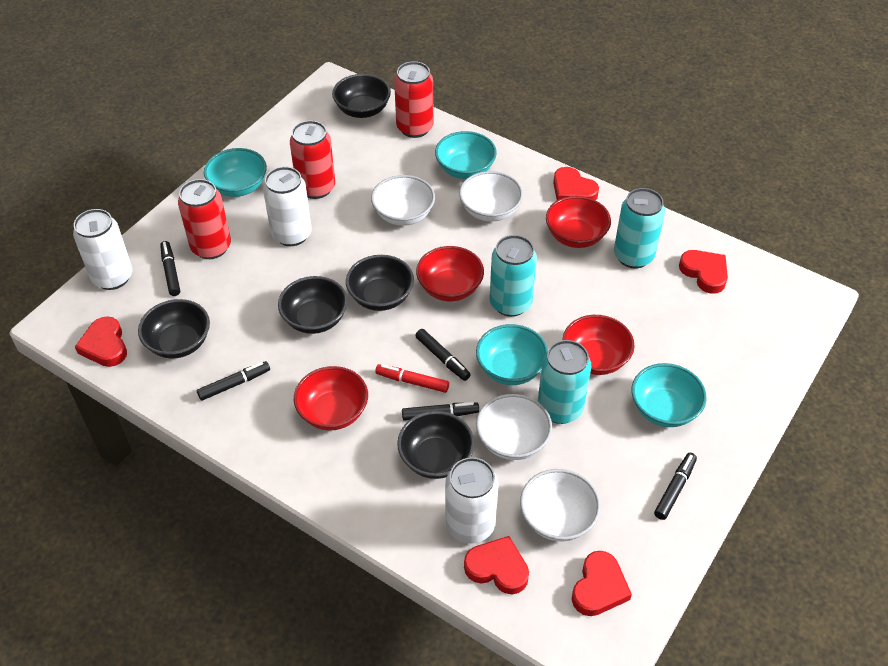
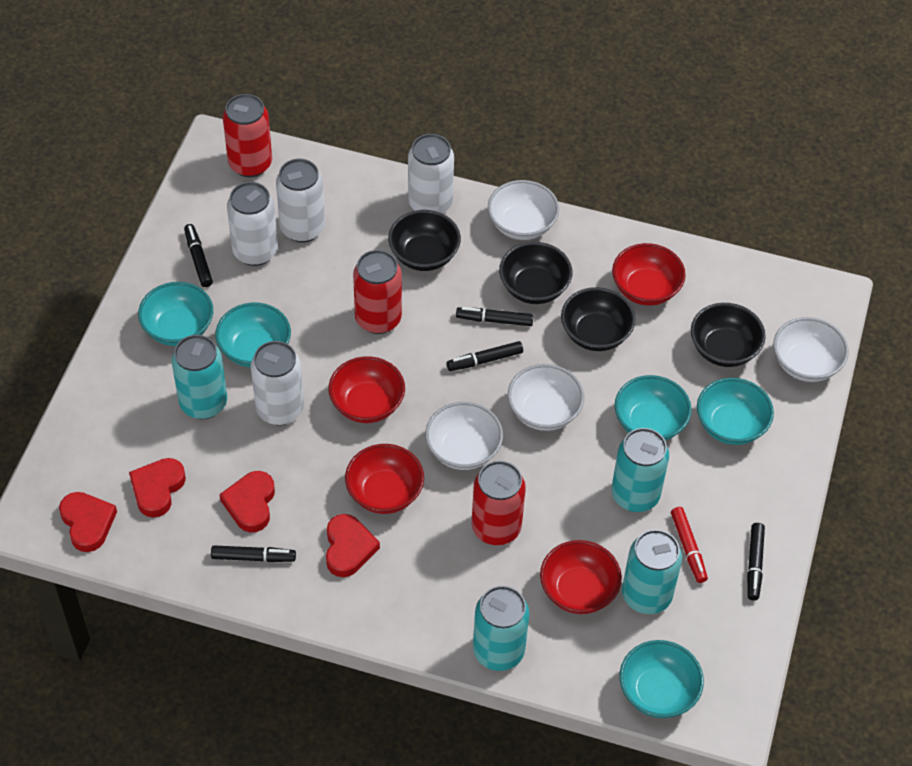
black bowl: [138,299,210,359] [278,276,348,334] [332,74,391,118] [346,255,414,311] [397,411,475,479] = 5 -> [388,210,461,271] [499,242,572,304] [561,287,636,351] [691,303,766,367] = 4
red heart: [75,316,127,367] [464,536,529,594] [553,167,599,200] [572,551,632,616] [679,250,728,294] = 5 -> [59,492,117,552] [129,458,186,517] [219,471,275,532] [326,514,380,577] = 4
turquoise bowl: [204,148,267,197] [435,131,497,179] [476,324,548,385] [631,363,706,427] = 4 -> [138,282,213,346] [215,303,291,367] [615,375,692,441] [620,640,704,718] [697,378,774,445] = 5
turquoise can: [490,235,537,317] [538,340,591,424] [614,188,665,268] = 3 -> [172,335,227,419] [473,586,529,671] [612,428,669,512] [622,529,682,614] = 4
white can: [73,209,132,290] [263,167,312,246] [445,457,499,544] = 3 -> [227,182,278,266] [251,341,304,425] [276,159,325,242] [408,134,454,214] = 4

